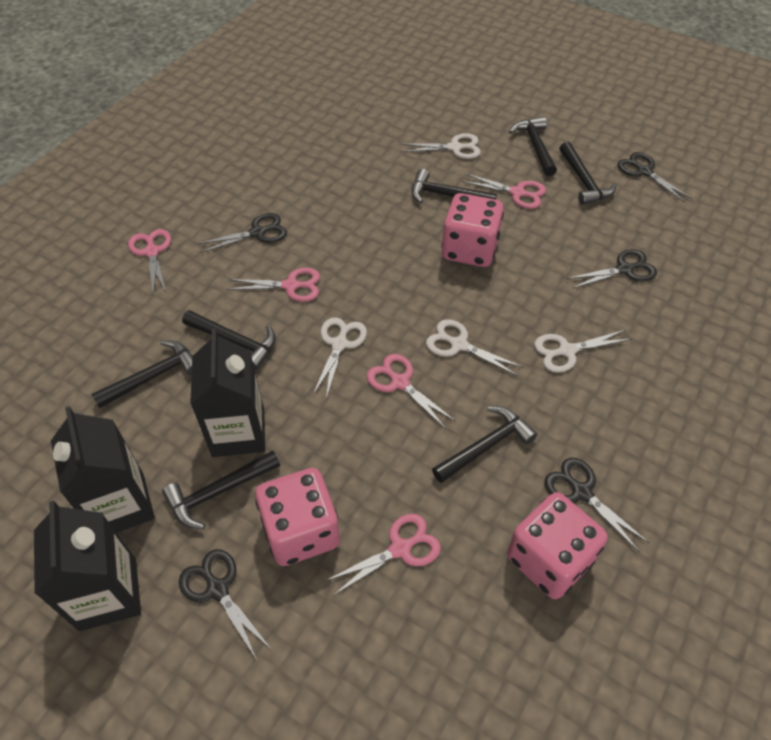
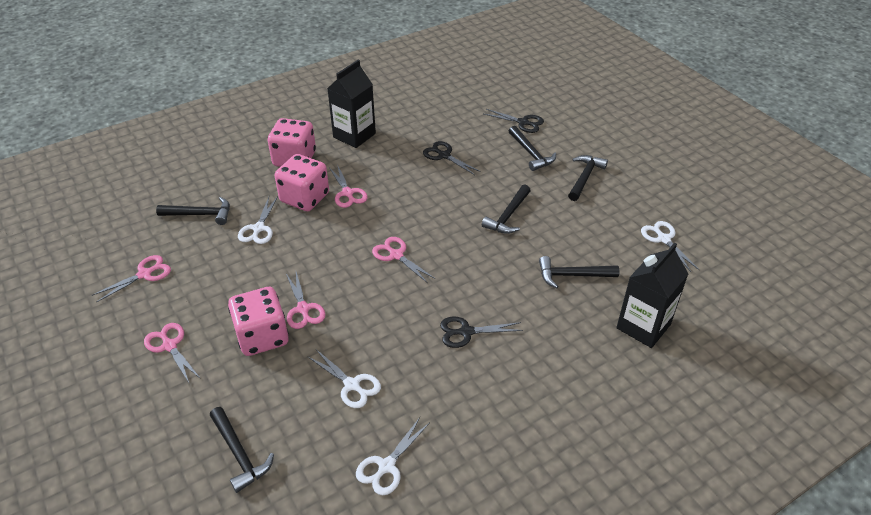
black carton: [34,501,141,631] [51,406,155,533] [190,328,265,457] = 3 -> [327,60,376,148] [616,243,688,348] = 2
black hammer: [91,340,192,408] [162,450,280,529] [182,310,276,370] [411,169,497,203] [432,406,537,483] [509,117,557,176] [560,142,617,205] = 7 -> [156,197,230,225] [210,407,274,493] [482,185,531,234] [509,126,556,171] [539,256,619,289] [568,155,608,201] = 6
black scissors: [179,549,272,660] [197,213,287,253] [545,458,649,552] [567,249,657,289] [618,152,693,203] = 5 -> [423,141,481,175] [440,317,523,348] [484,109,544,133] = 3

